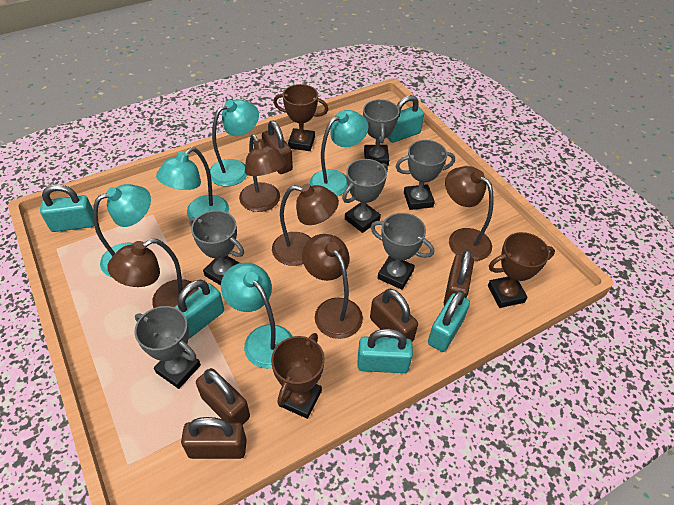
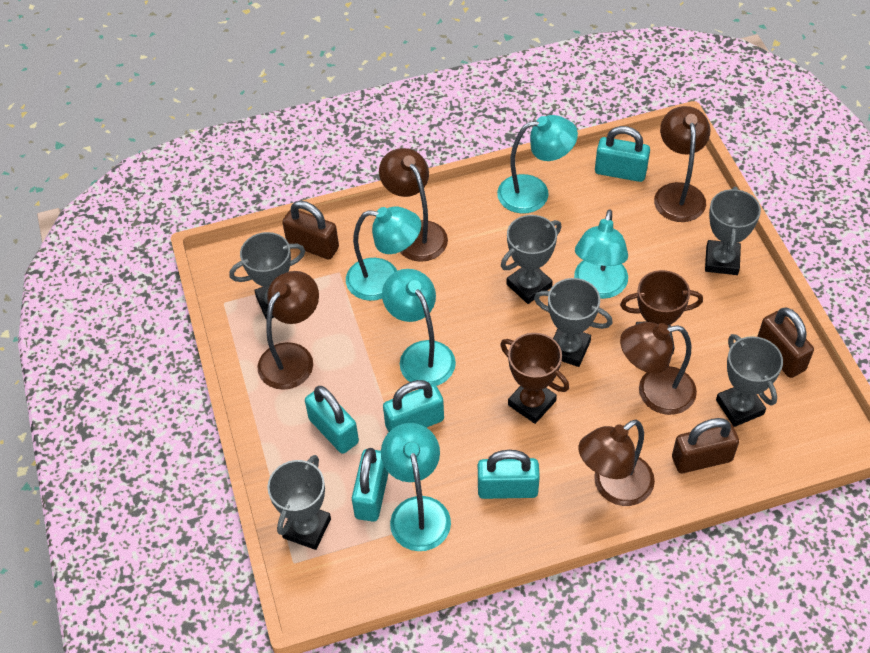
brown padlock: [181,417,247,459] [196,368,250,425] [262,121,293,174] [370,289,418,342] [444,249,474,306] = 5 -> [282,201,339,259] [672,418,739,473] [757,307,814,378] = 3
brown trophy: [271,333,325,419] [273,84,328,151] [488,232,555,308] = 3 -> [500,333,569,424] [620,270,703,354] = 2

